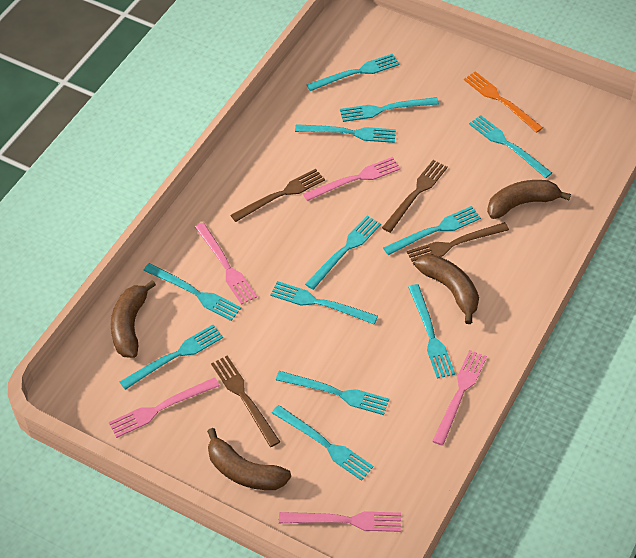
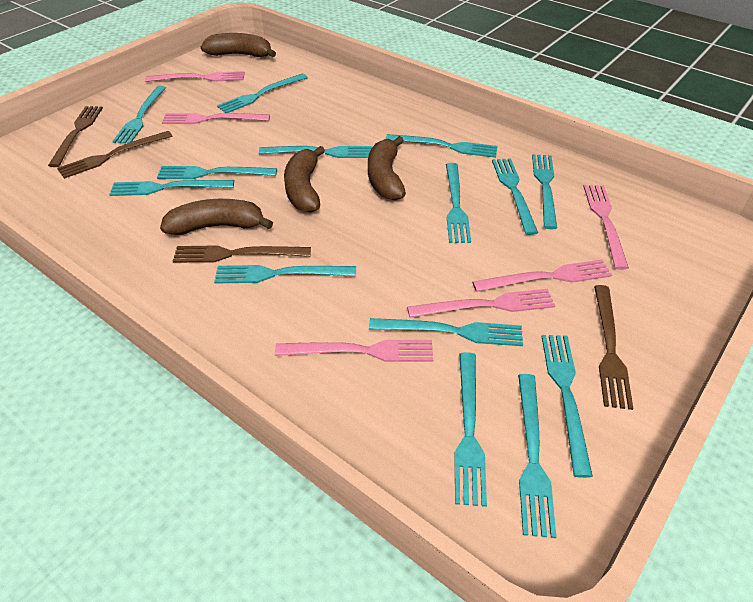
orange fork: [464,71,543,133] = 1 -> none = 0
pink fork: [109,377,220,438] [195,223,257,305] [279,511,401,532] [303,157,401,201] [432,350,487,446] = 5 -> [145,71,244,82] [162,113,270,124] [275,340,433,362] [407,289,555,318] [472,260,612,292] [583,185,629,270] = 6
turquoise fork: [120,325,223,390] [143,263,241,321] [270,281,378,324] [272,405,373,481] [276,371,389,415] [295,124,396,143] [305,216,381,290] [307,54,400,91] [340,97,439,122] [383,206,481,255] [408,284,455,379] [469,115,552,178] = 12 -> [109,180,234,196] [113,86,166,144] [157,166,277,179] [214,265,356,284] [217,74,308,113] [259,146,373,158] [369,318,523,346] [385,134,498,158] [446,163,471,243] [454,352,487,507] [492,158,538,235] [518,374,557,538] [532,154,557,229] [541,335,593,478] = 14

